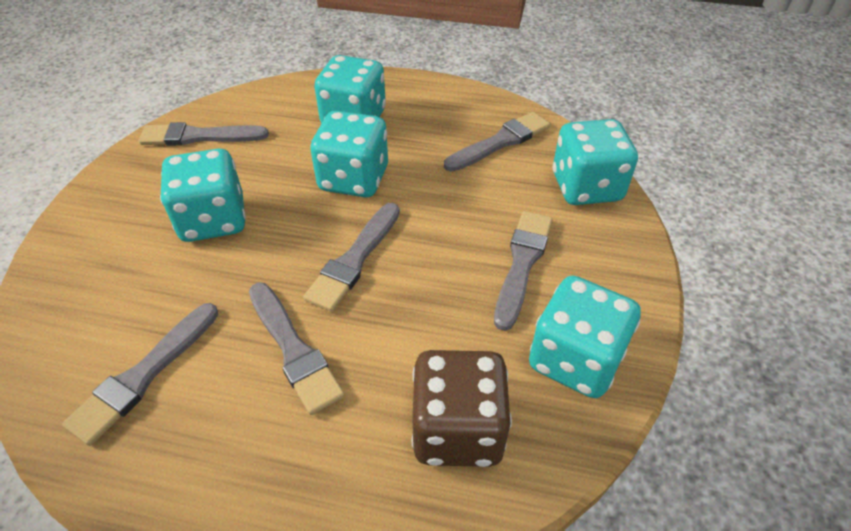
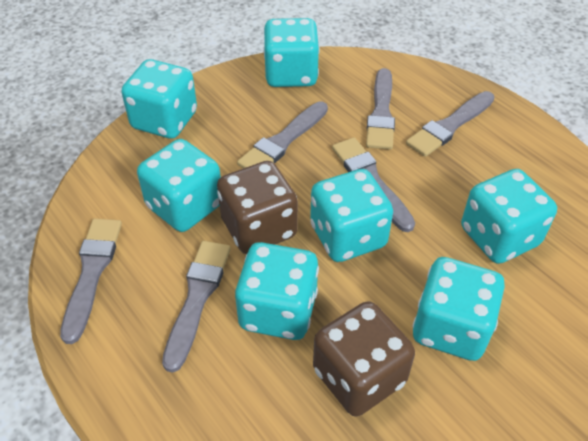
brown dice: [412,350,512,467] = 1 -> [217,161,298,254] [313,301,415,417] = 2
turquoise dice: [160,149,246,242] [310,111,388,197] [314,55,386,124] [529,275,641,398] [553,119,638,205] = 5 -> [121,59,197,139] [137,139,221,232] [235,242,319,340] [263,18,320,87] [310,169,393,262] [412,257,505,361] [461,169,557,264] = 7

